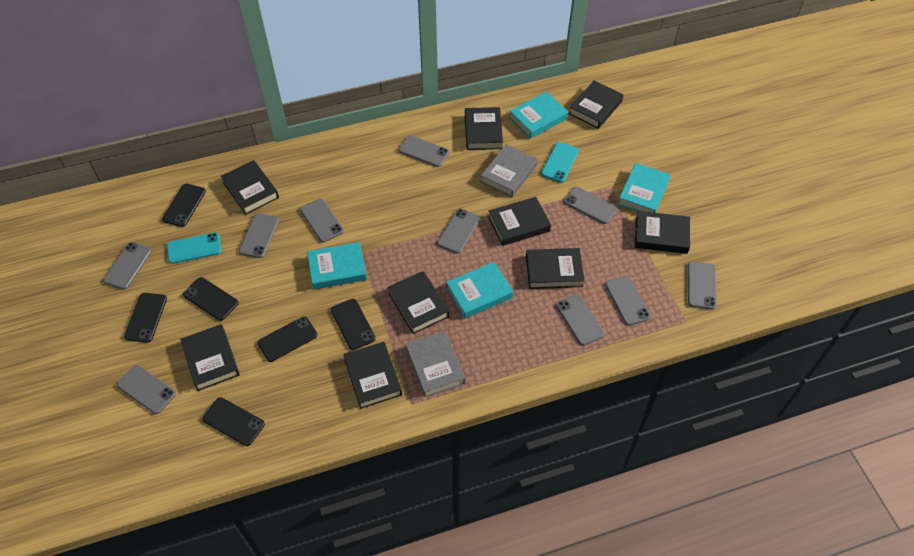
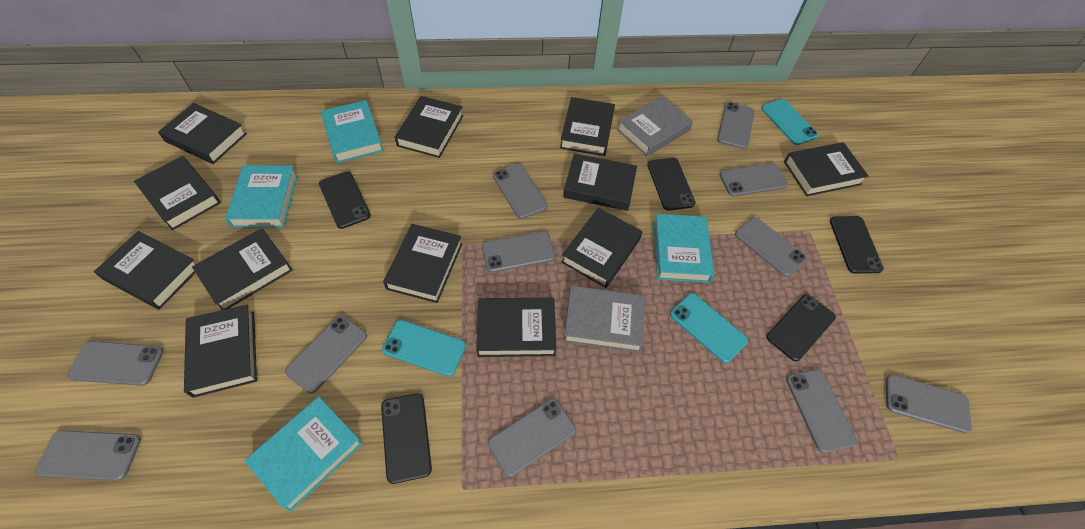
black book: [180,324,240,391] [221,160,279,215] [343,342,402,409] [387,271,449,334] [465,107,503,150] [488,197,551,246] [526,248,585,289] [569,81,624,129] [635,211,690,254] = 9 -> [94,231,196,310] [134,156,221,230] [158,103,247,164] [184,304,257,398] [192,228,293,310] [383,224,462,303] [395,96,463,158] [476,298,557,357] [560,97,615,156] [561,208,642,288] [563,153,637,211] [784,142,869,196] = 12
black phone: [124,293,167,343] [162,184,206,227] [183,277,239,321] [202,397,265,446] [257,316,318,362] [331,299,376,350] = 6 -> [319,171,371,229] [381,393,432,484] [648,158,695,211] [766,294,836,361] [830,216,884,274] = 5
grey phone: [103,242,152,290] [117,365,176,414] [239,213,279,258] [300,199,344,242] [398,135,449,167] [437,209,480,254] [556,294,605,346] [564,186,617,224] [605,276,651,326] [688,262,717,309] = 10 -> [35,430,141,481] [67,341,163,386] [285,316,367,393] [482,231,555,273] [488,399,576,477] [493,163,548,219] [717,102,755,149] [720,163,788,197] [735,217,807,277] [786,369,857,453] [886,374,972,433] = 11
turquoise phone: [167,232,221,264] [541,142,579,183] = 2 -> [382,320,466,376] [670,293,748,363] [761,99,818,145] = 3

